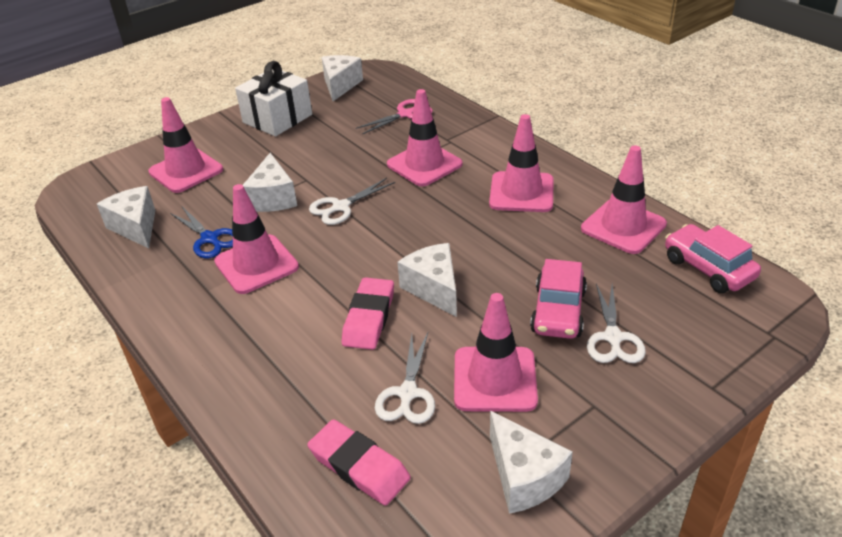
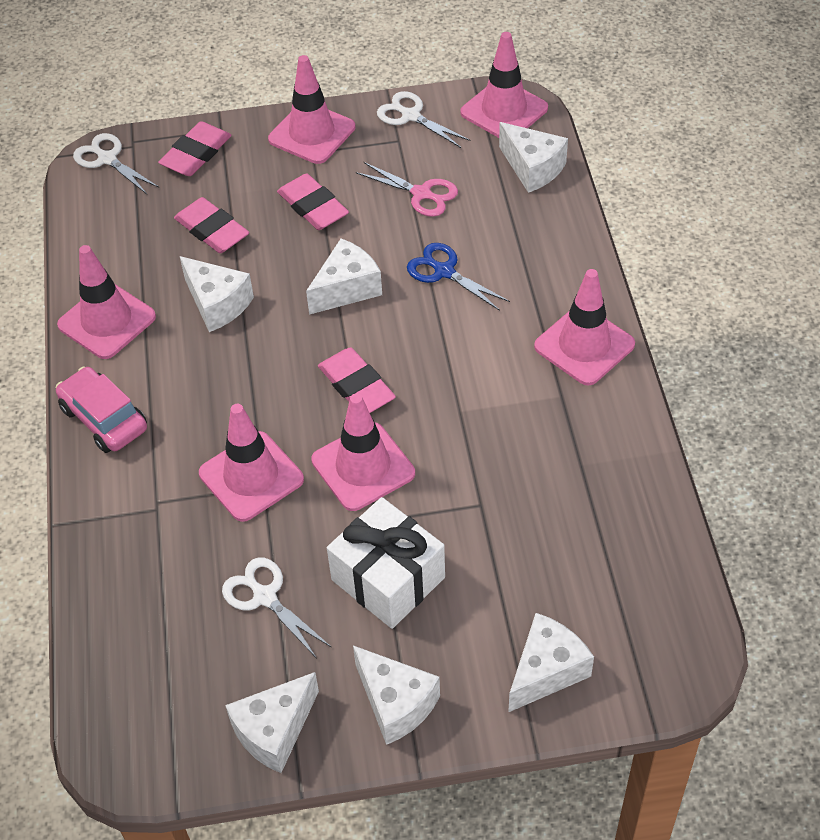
pink car: [530,259,587,339] [665,224,761,293] = 2 -> [56,367,147,453] = 1
pink eraser: [307,419,411,506] [342,277,394,350] = 2 -> [158,121,232,176] [174,197,249,253] [277,173,349,230] [318,348,396,413] = 4
white cheese: [97,186,155,248] [243,153,297,212] [322,55,363,101] [397,243,457,317] [490,411,573,514] = 5 -> [180,256,254,332] [225,672,319,773] [306,239,382,315] [353,645,440,745] [499,122,568,193] [508,613,594,712] = 6

